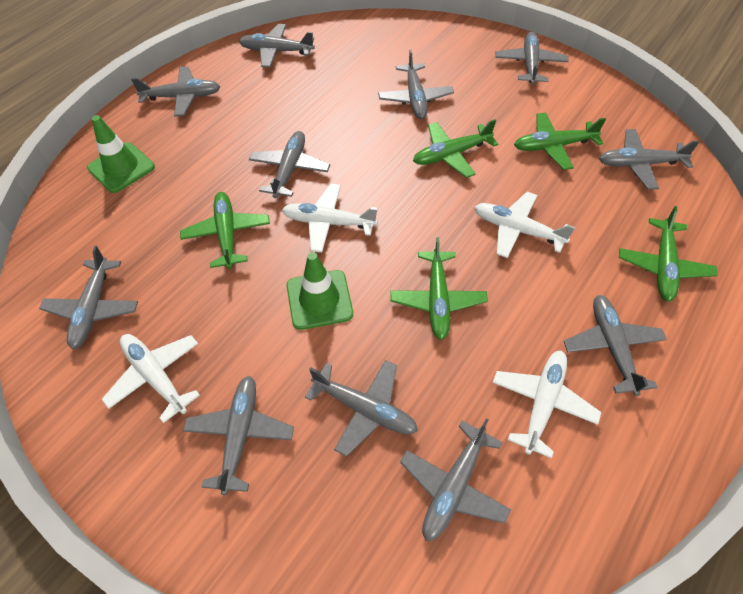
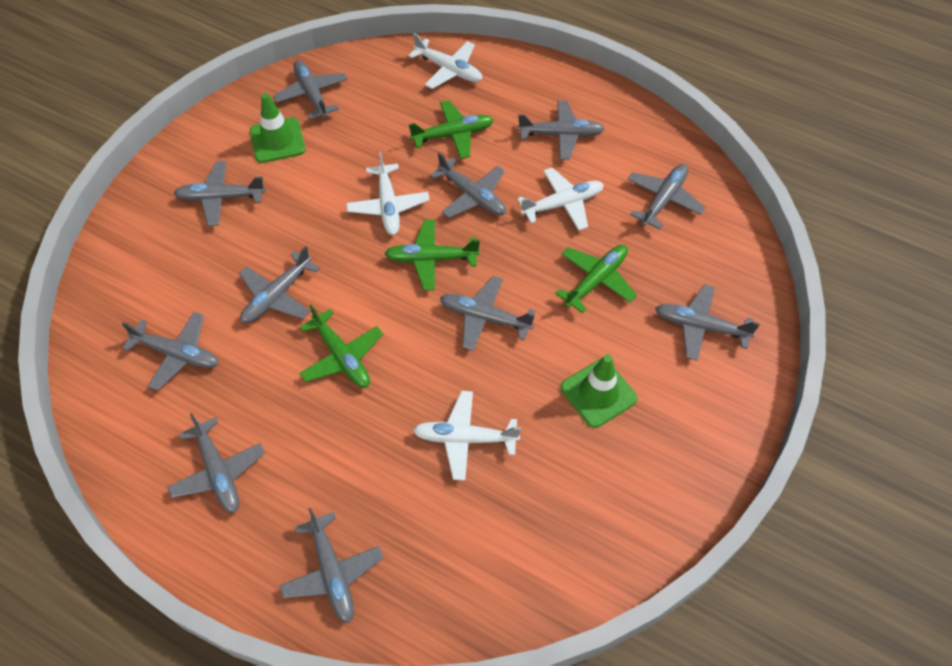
green plane: [180,192,270,269] [390,237,488,340] [413,119,498,178] [514,112,606,170] [619,206,717,301] = 5 -> [299,305,383,388] [385,220,480,290] [409,100,494,159] [555,245,637,313] = 4

